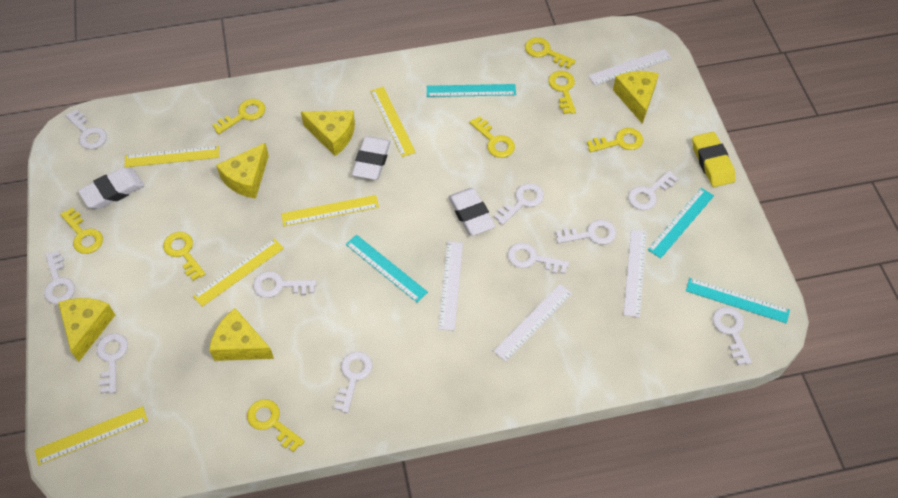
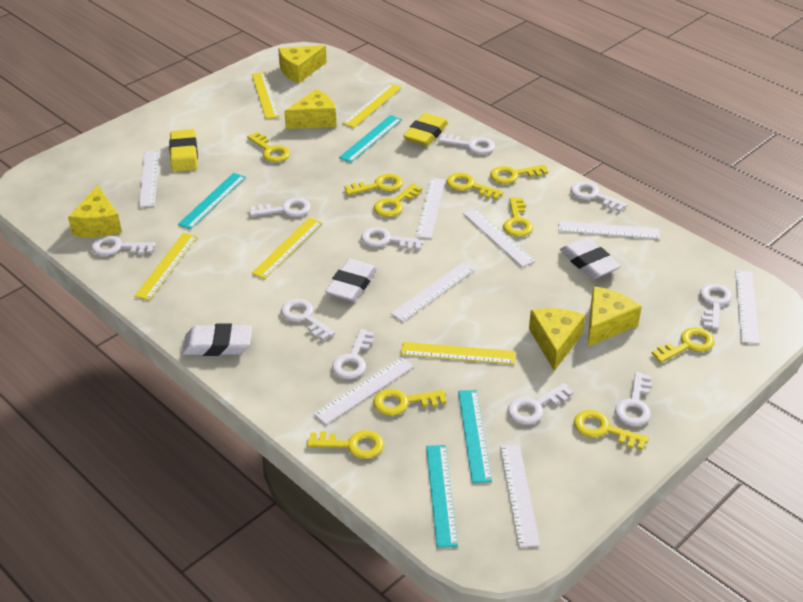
white ruler: [438,242,463,331] [493,284,572,362] [588,49,672,86] [623,230,647,318] = 4 -> [139,150,159,207] [314,357,414,425] [391,263,474,322] [415,178,445,239] [463,208,535,267] [500,445,540,548] [558,221,660,239] [735,270,760,344] = 8
yellow eraser: [692,132,736,187] = 1 -> [169,129,198,172] [403,113,448,146] = 2
yellow key: [60,208,103,254] [163,232,206,281] [212,99,265,134] [247,399,305,452] [470,116,515,158] [525,37,576,69] [548,71,576,114] [587,128,643,152] = 8 -> [247,132,290,162] [307,430,384,459] [344,173,403,195] [373,389,447,416] [374,183,422,217] [446,173,503,200] [490,165,548,184] [503,197,533,237] [574,410,649,450] [651,327,715,363] = 10

